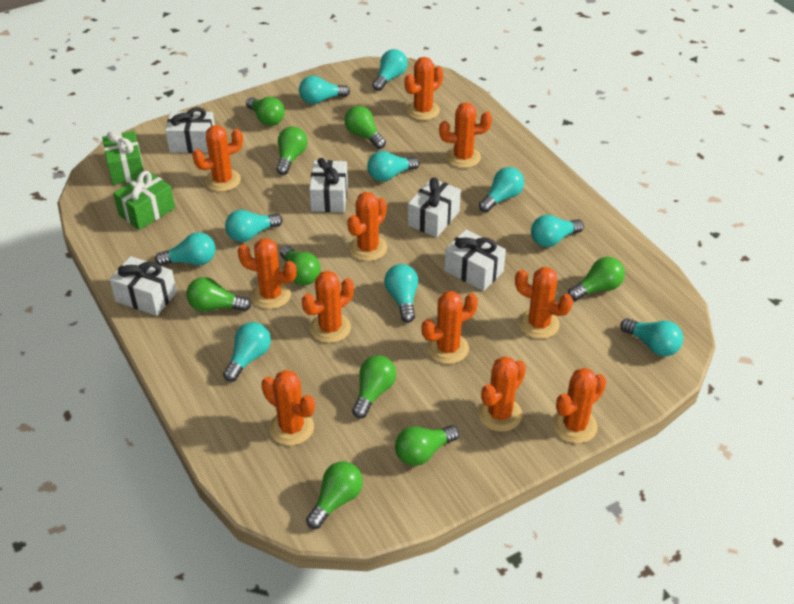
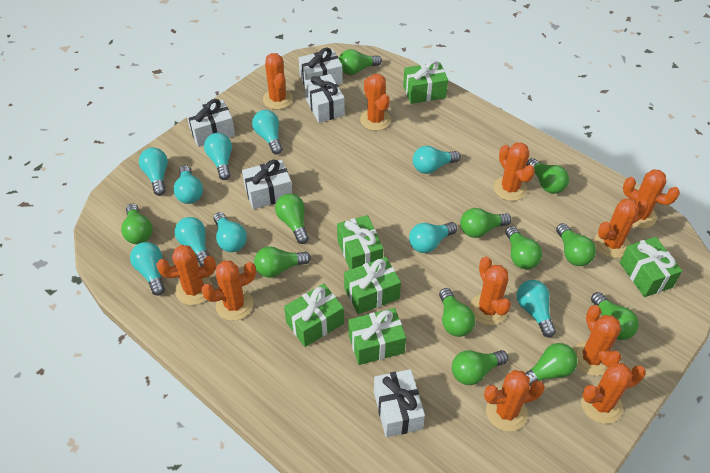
green gift: [102,131,144,185] [113,171,175,230] = 2 -> [284,284,344,347] [337,215,384,270] [344,257,401,314] [348,308,406,365] [403,60,448,104] [620,237,682,297] = 6
green light bulb: [186,277,251,312] [246,97,285,126] [276,126,307,175] [280,246,321,286] [306,461,363,529] [345,106,386,149] [352,355,396,418] [395,425,459,466] [568,257,625,301] = 9 -> [121,204,153,244] [254,246,311,278] [275,194,309,244] [339,49,382,75] [439,288,475,337] [452,350,508,385] [460,208,512,238] [505,226,542,269] [525,343,578,386] [526,158,569,194] [556,223,596,266] [591,292,639,340] = 12

